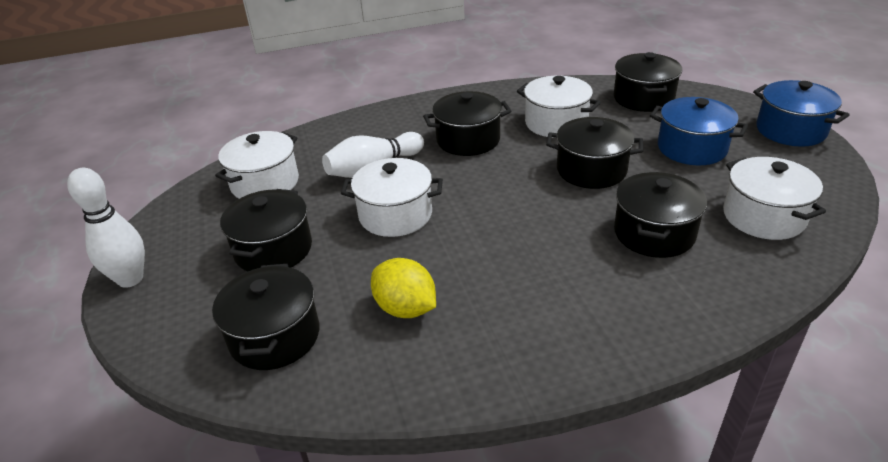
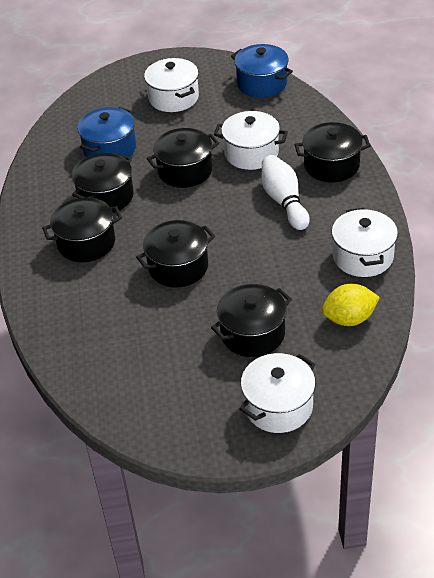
white bowling pin: [67,168,145,288] [322,132,424,178] = 2 -> [262,155,310,230] = 1

